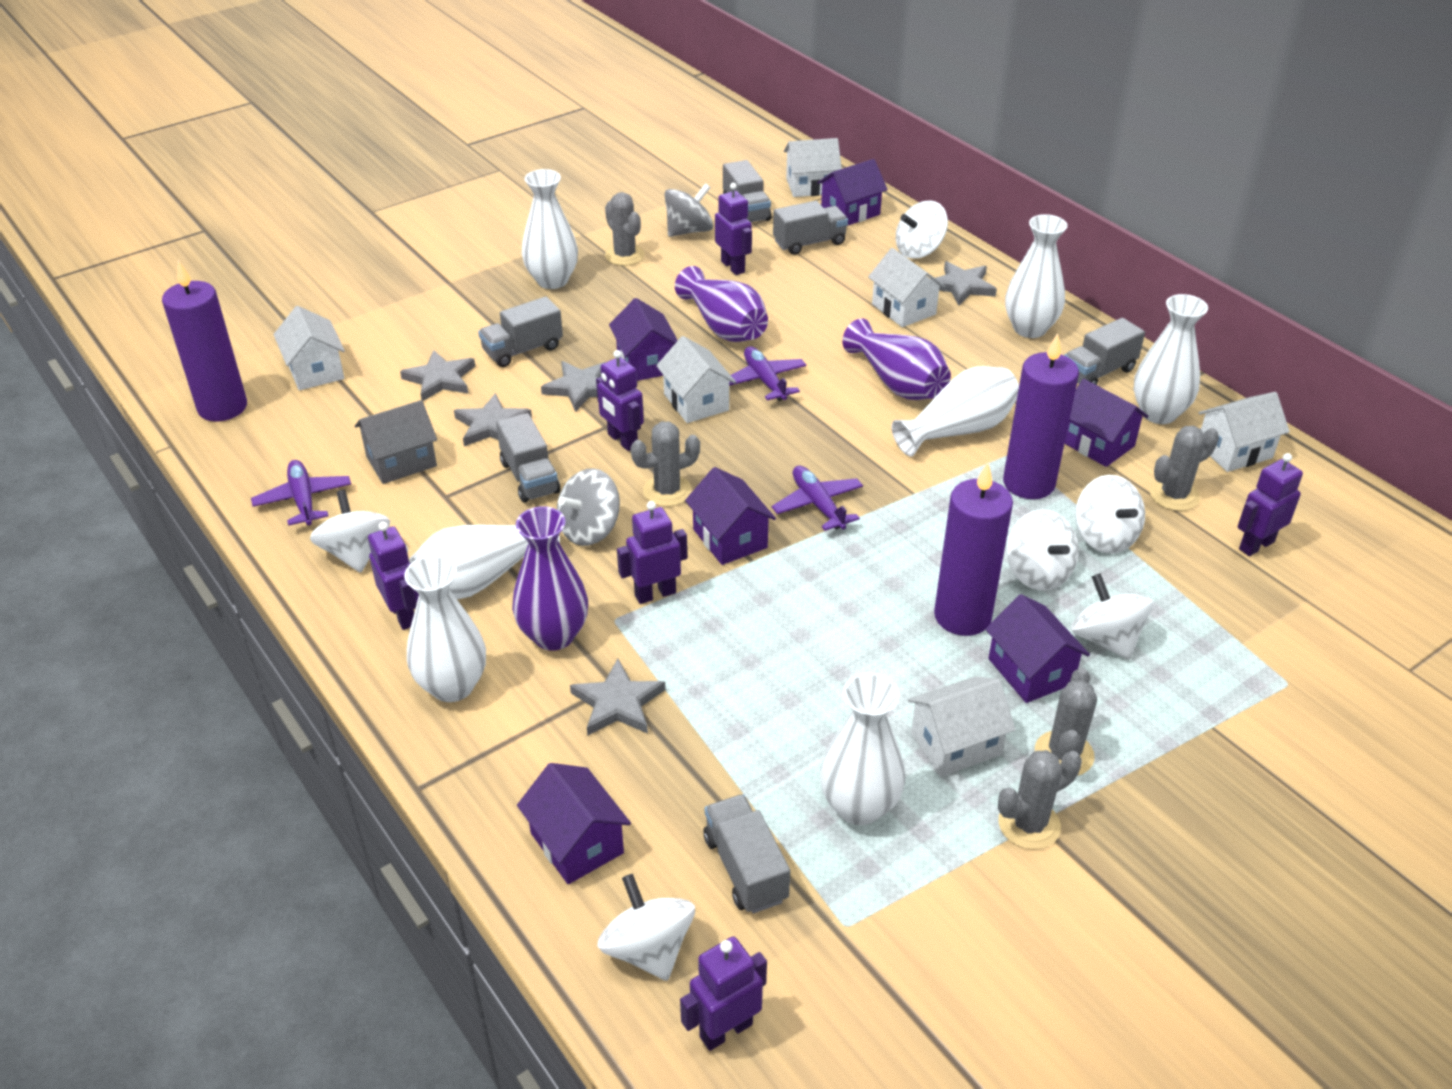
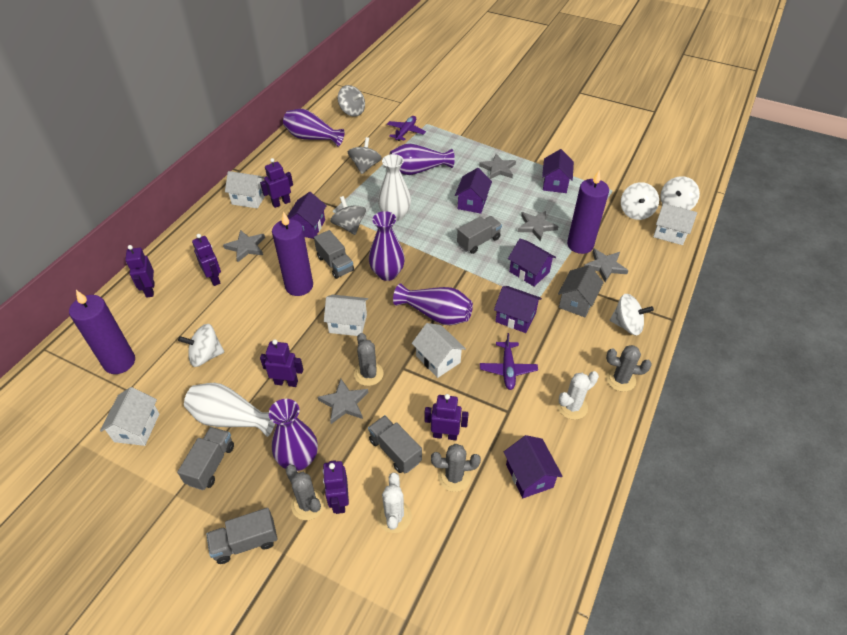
grey cactus: [605,192,645,266] [631,421,700,507] [998,750,1082,850] [1035,668,1097,776] [1150,426,1219,511] = 5 -> [285,465,325,520] [354,333,384,386] [431,443,481,492] [606,345,652,392] = 4
grey spinning top: [557,468,620,546] [665,183,713,237] = 2 -> [330,196,366,235] [338,85,365,117] [348,137,382,174] = 3
grey truck: [478,297,563,367] [496,413,560,503] [703,794,790,913] [723,160,771,222] [773,201,848,255] [1064,318,1145,385] = 6 -> [177,427,234,490] [206,508,278,564] [314,230,354,279] [368,415,422,473] [457,216,502,254] = 5
purple plane: [251,460,351,526] [729,346,806,401] [772,465,863,531] = 3 -> [387,116,426,141] [480,333,538,390] = 2
purple vase: [512,506,588,651] [675,266,768,342] [842,318,951,400] = 3 -> [269,399,318,471] [283,109,345,147] [369,211,405,281] [389,143,455,175] [393,283,473,325] = 5
white cactus: none = 0 -> [377,473,412,533] [557,371,599,420] = 2
white house: [274,306,345,391] [656,336,736,423] [784,138,842,197] [868,248,946,327] [908,676,1016,777] [1198,392,1290,472] = 6 -> [100,387,160,446] [225,171,265,209] [324,295,368,336] [412,323,466,378] [653,203,697,245] = 5
white spinning top: [310,490,390,573] [597,874,695,981] [896,200,948,259] [1007,510,1079,591] [1071,573,1153,660] [1076,475,1145,554] = 6 -> [178,324,224,367] [610,294,654,335] [621,182,659,220] [660,176,700,210] = 4
white vase: [404,555,486,702] [409,525,560,599] [522,169,578,289] [820,673,905,825] [892,366,1019,456] [1005,214,1068,338] [1134,294,1208,424] = 7 -> [184,383,276,437] [378,154,411,221] = 2

